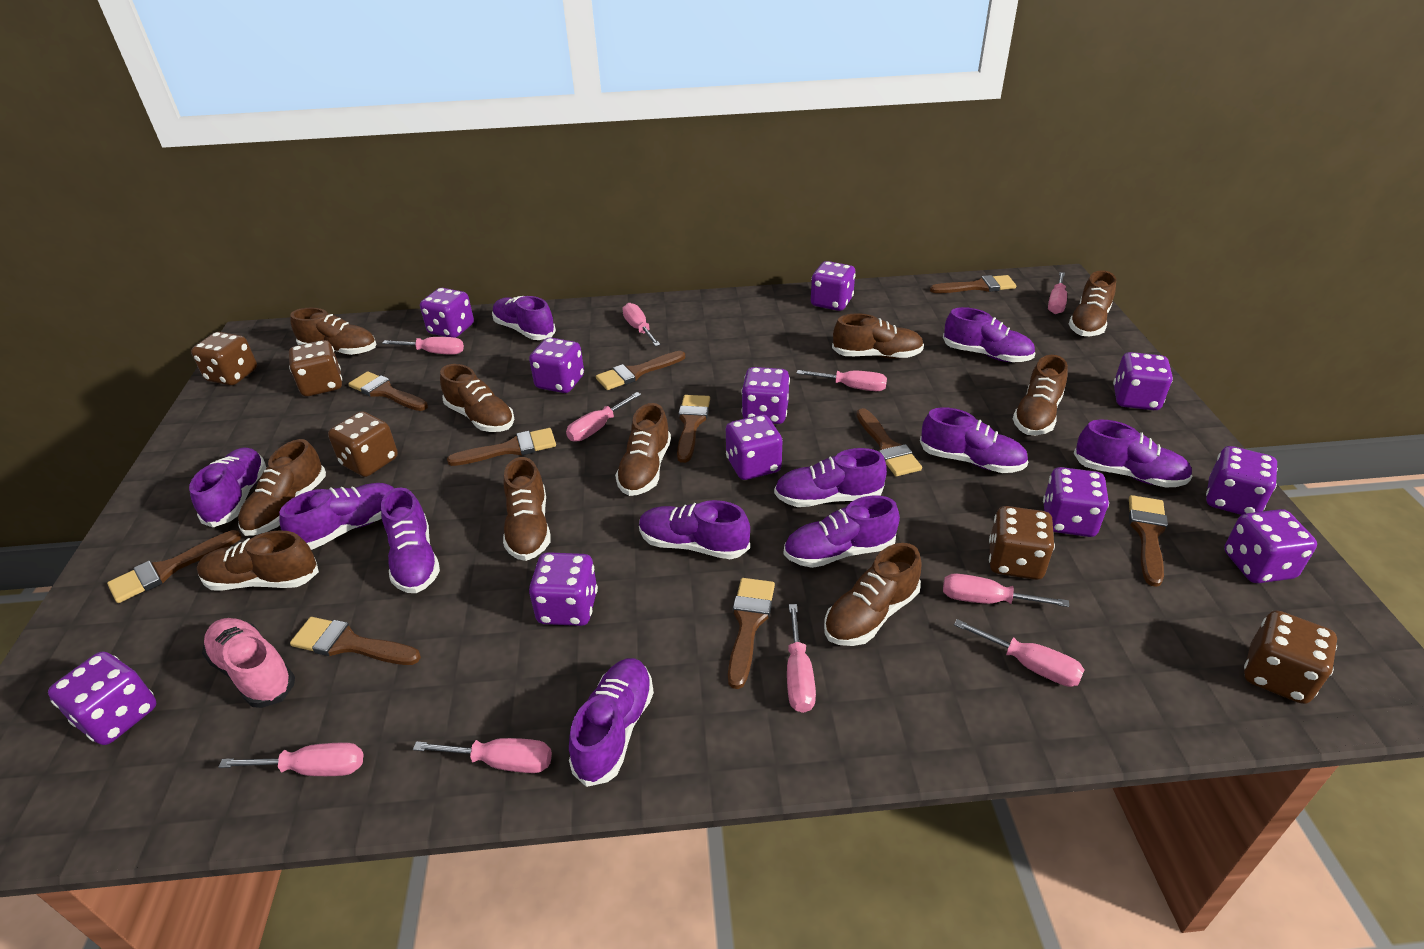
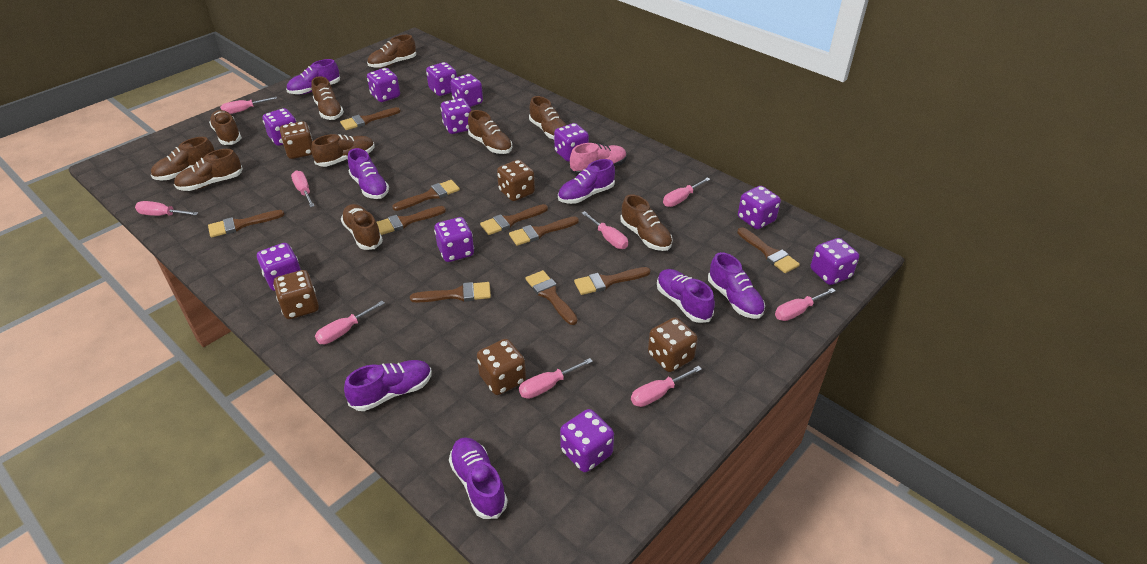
pink screwdriver: [218,743,364,776] [382,337,464,355] [413,738,552,773] [566,392,641,442] [622,303,661,346] [787,604,816,713] [796,370,887,391] [943,573,1069,607] [954,619,1084,687] [1048,272,1067,314] = 10 -> [135,201,198,216] [220,97,277,114] [291,170,315,207] [315,301,385,344] [519,358,593,399] [582,211,628,249] [631,366,702,407] [663,178,710,207] [775,288,835,321] = 9
purple shoe: [189,447,266,527] [279,483,394,550] [381,487,440,593] [492,296,556,340] [569,658,654,787] [639,500,750,559] [774,448,887,507] [784,496,900,568] [920,407,1028,473] [943,307,1035,362] [1074,420,1192,488] = 11 -> [286,59,340,95] [344,360,432,411] [348,148,389,199] [449,437,508,519] [558,159,615,204] [657,269,715,323] [708,252,765,319] = 7

